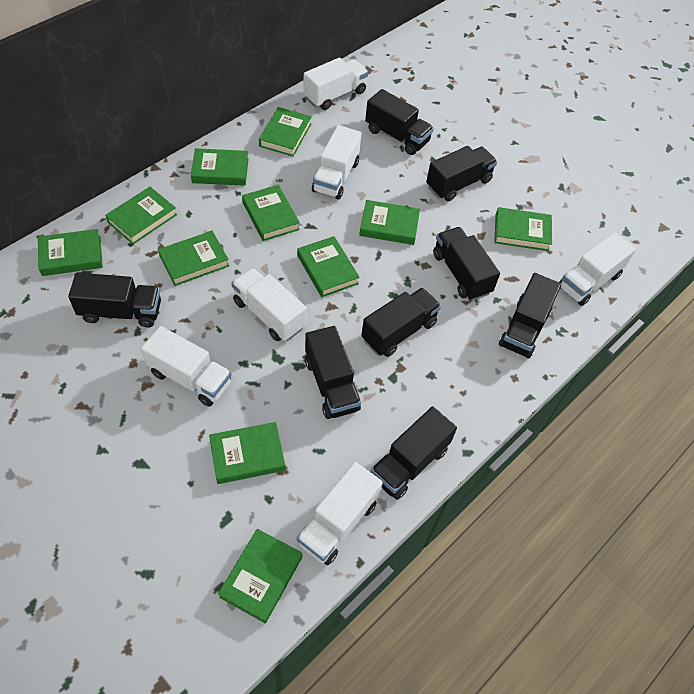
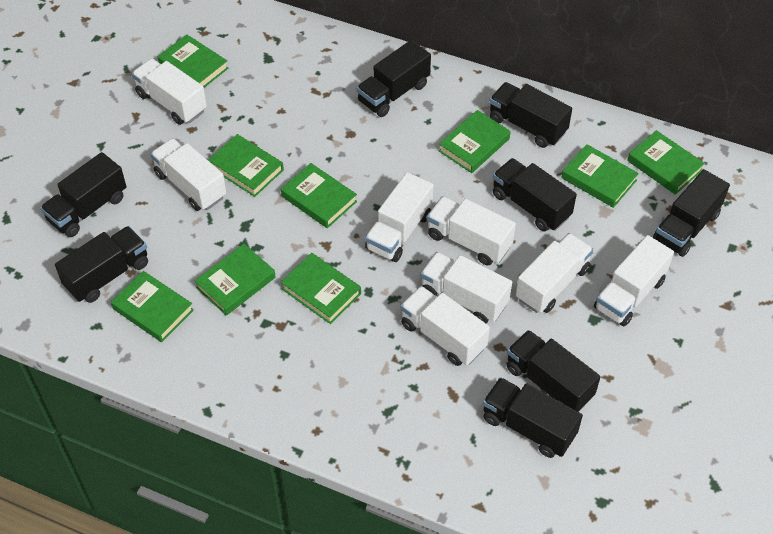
green book: [38,229,103,276] [105,187,177,244] [158,231,229,286] [191,148,249,186] [209,422,285,484] [218,529,302,623] [242,185,300,241] [259,107,312,157] [297,236,360,297] [359,200,420,245] [494,207,552,251] = 11 -> [111,271,194,342] [158,34,228,88] [195,244,276,316] [208,134,284,197] [281,163,357,228] [281,253,361,324] [439,110,510,173] [561,144,639,208] [627,130,705,195] = 9
white truck: [141,326,232,407] [232,268,307,341] [297,462,383,565] [303,57,368,110] [312,125,362,200] [559,232,636,306] = 6 -> [132,59,207,125] [151,138,226,211] [365,172,434,262] [400,286,490,366] [420,252,512,323] [427,196,516,265] [516,233,593,313] [594,235,674,326] = 8

